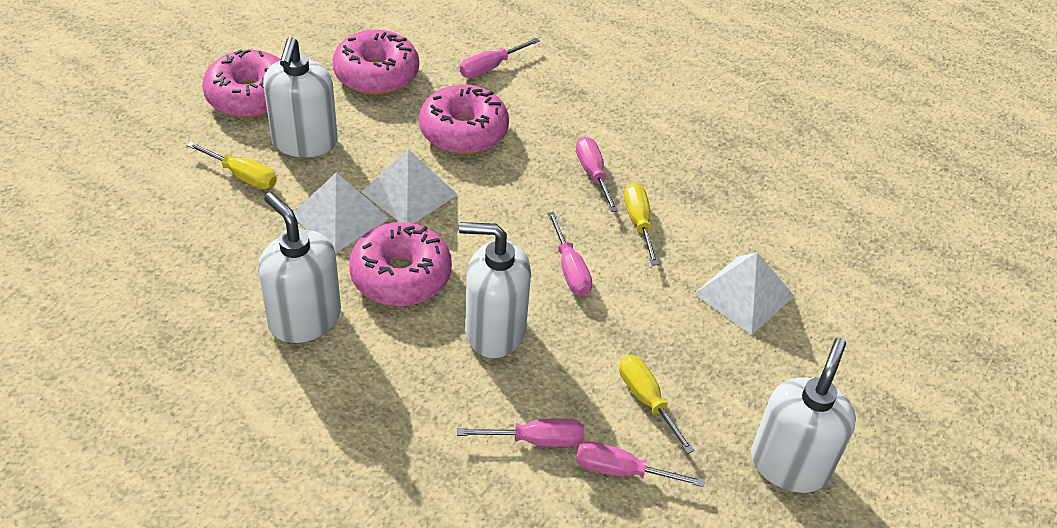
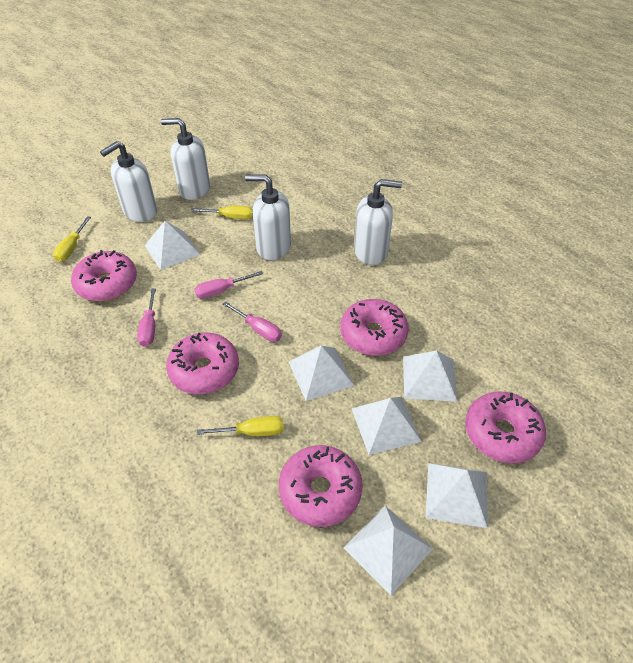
pink donut: [202,49,281,118] [332,29,419,95] [349,222,452,306] [419,85,509,154] = 4 -> [71,250,137,301] [166,332,239,394] [279,445,363,527] [340,299,409,356] [465,391,546,463] = 5
pink screwdriver: [457,418,584,447] [460,38,540,78] [547,212,592,296] [576,136,618,212] [576,441,705,487] = 5 -> [137,288,156,347] [194,271,263,299] [222,301,282,342] = 3
white pyramid: [294,173,390,253] [362,149,458,223] [694,252,794,335] = 3 -> [144,221,201,270] [289,346,354,401] [343,506,433,595] [352,397,422,455] [403,351,458,402] [425,463,488,528] = 6

